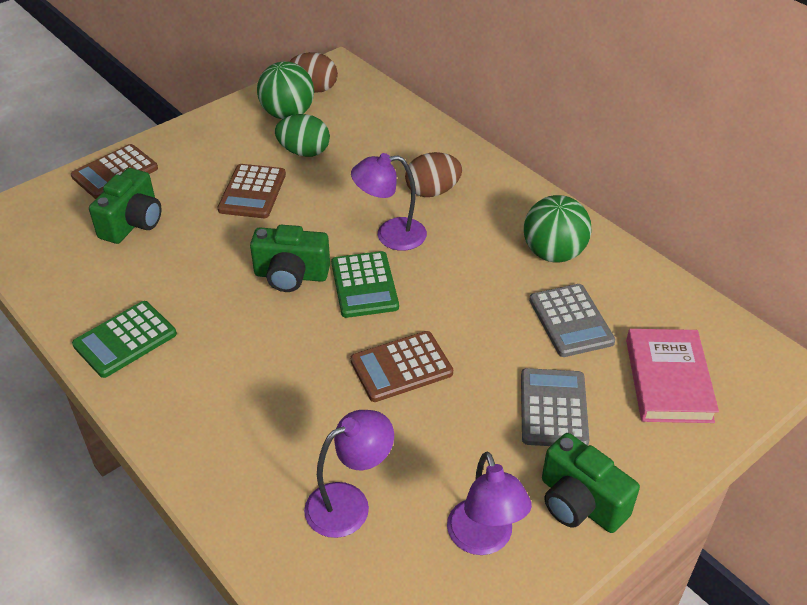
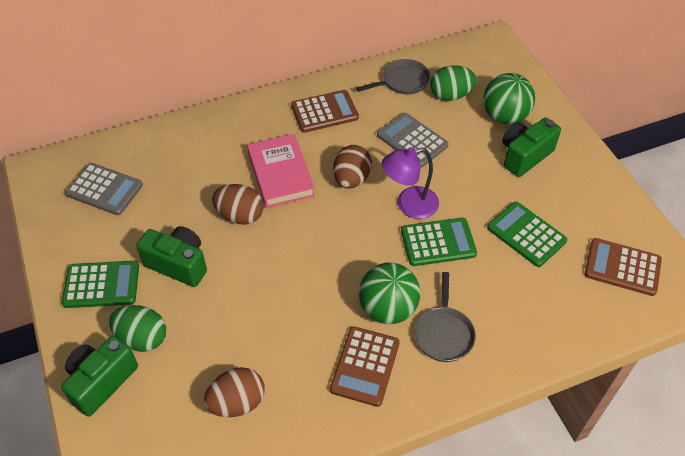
brown egg: [289,52,338,92] [405,152,462,197] = 2 -> [204,367,265,417] [212,184,263,225] [333,145,372,189] = 3
green calculator: [72,301,177,378] [331,251,399,318] = 2 -> [62,261,139,308] [401,218,477,266] [487,202,567,267] = 3
green egg: [275,114,330,157] = 1 -> [109,305,166,352] [430,65,477,101] = 2
grey pan: none = 0 -> [357,59,430,94] [415,272,476,362] = 2
purple lamp: [304,410,394,538] [351,153,427,251] [447,451,532,555] = 3 -> [382,147,439,219] = 1

